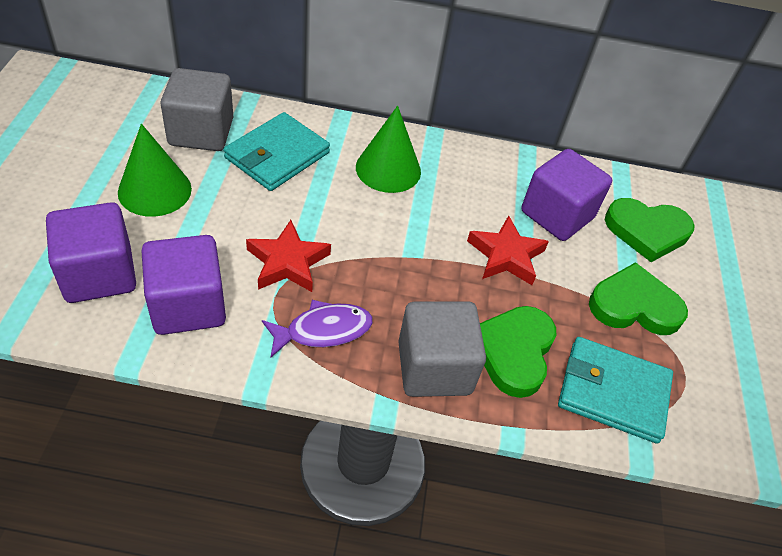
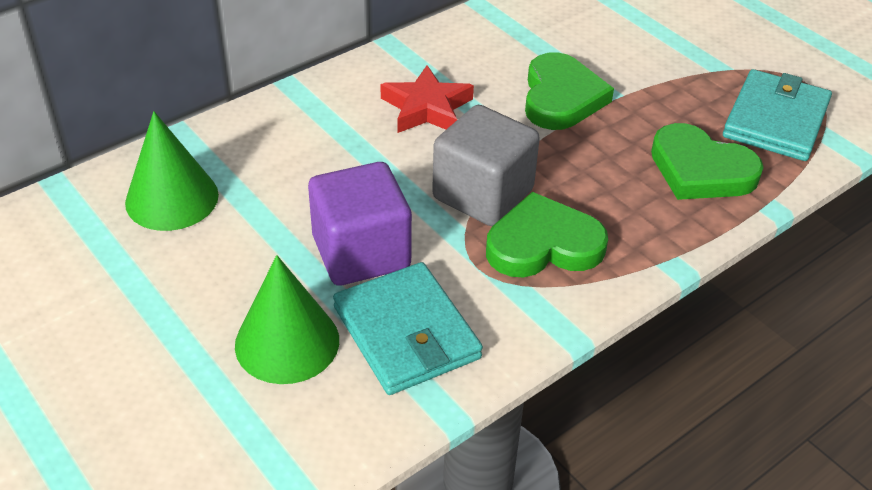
grey cube: [160,68,233,151] [398,301,486,397] = 2 -> [432,105,540,226] = 1
purple cube: [46,202,136,303] [141,235,226,335] [521,149,612,241] = 3 -> [308,162,412,286] = 1
purple fish: [262,300,373,357] = 1 -> none = 0
red star: [246,220,331,292] [467,215,549,285] = 2 -> [380,65,474,133] = 1

